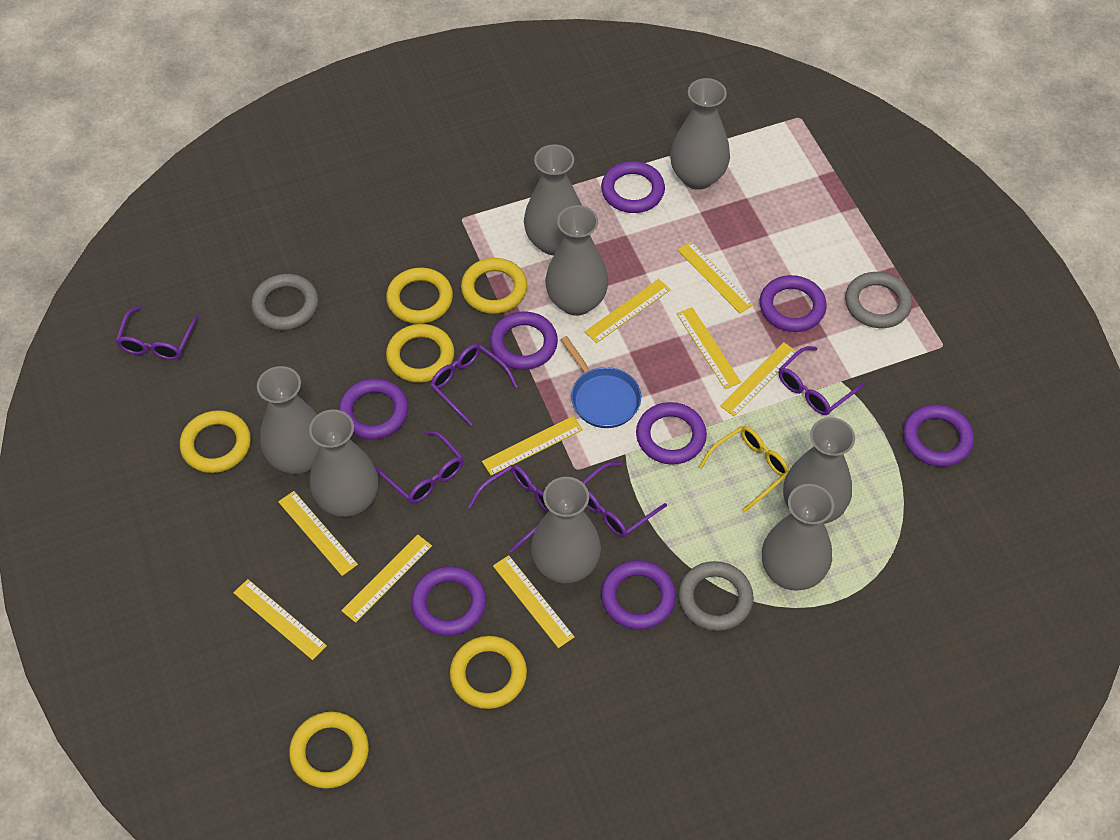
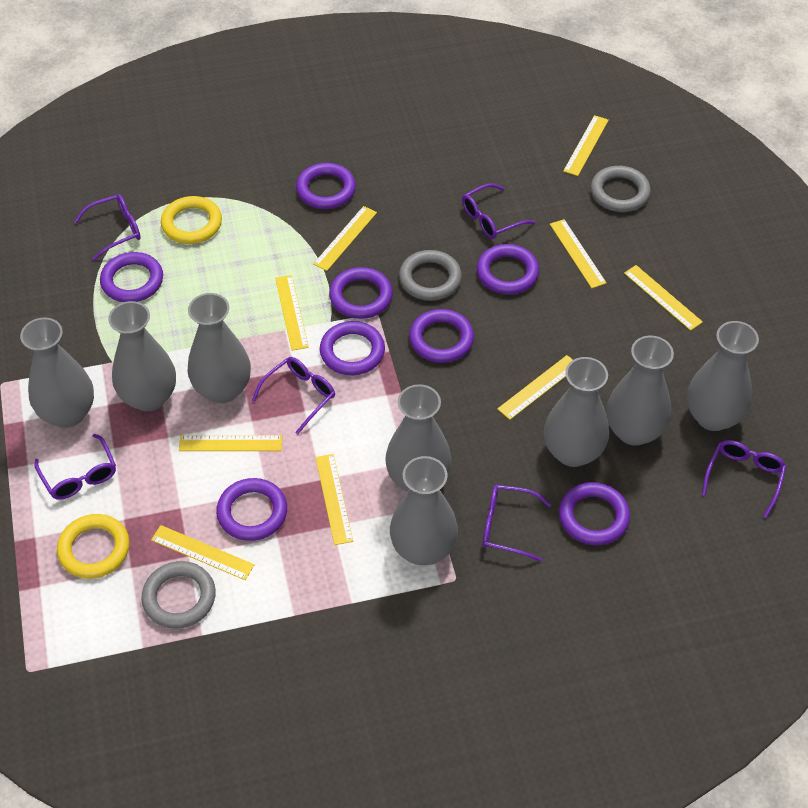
blue pan: [561,336,641,428] = 1 -> none = 0
yellow glasses: [699,426,789,512] = 1 -> none = 0
yellow ring: [180,410,251,473] [289,712,369,789] [386,268,453,324] [386,324,454,383] [450,636,527,709] [461,258,527,314] = 6 -> [57,514,130,579] [161,196,222,244] = 2

